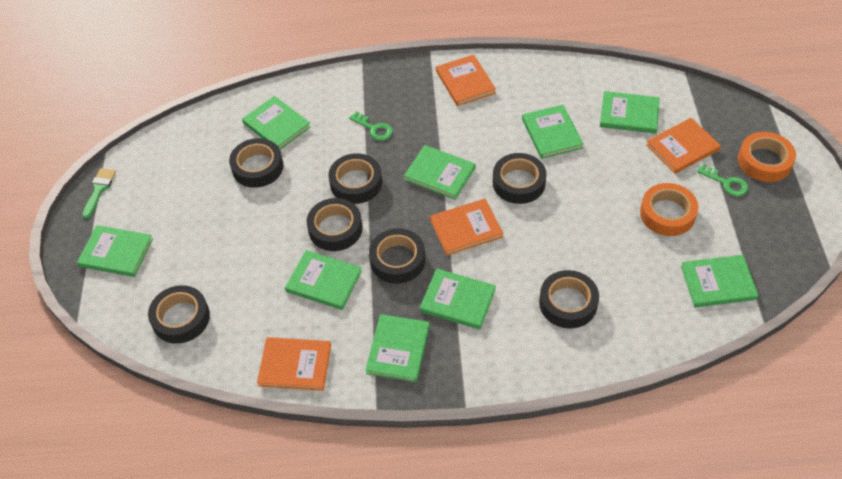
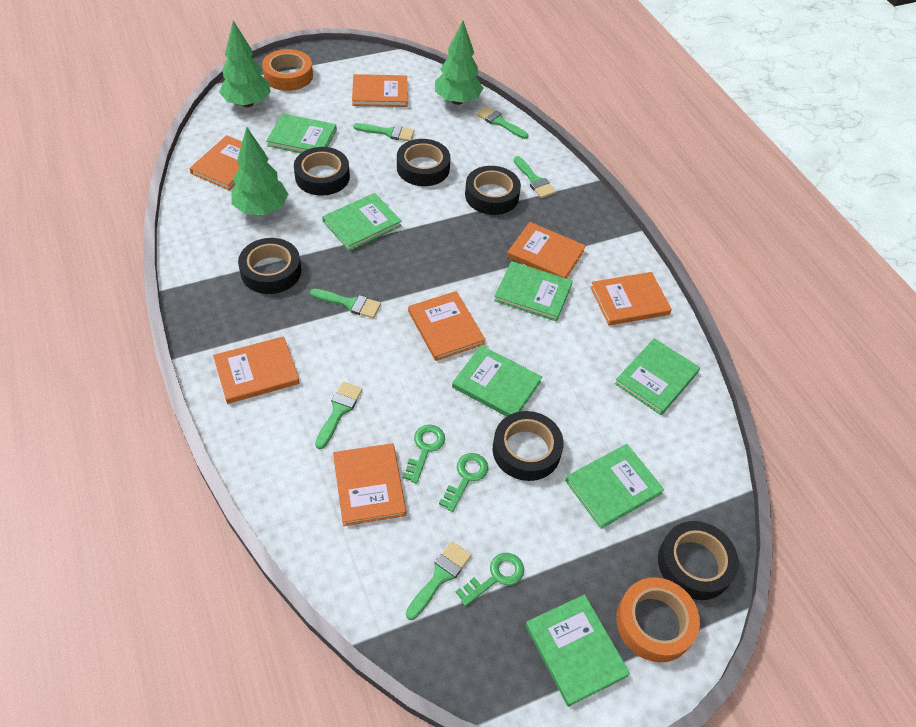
black tape: [148,285,210,344] [229,138,283,188] [307,198,363,251] [328,153,382,204] [369,228,426,284] [493,153,547,204] [539,270,599,329] = 7 -> [238,238,301,294] [294,147,350,196] [397,139,450,186] [465,166,521,215] [493,411,564,481] [658,521,739,600] = 6
green book: [77,225,153,277] [242,96,311,150] [285,250,362,310] [365,314,430,382] [404,145,475,200] [420,269,496,329] [522,105,584,159] [600,91,660,134] [681,255,759,307] = 9 -> [266,113,337,153] [322,193,402,251] [452,345,542,417] [494,261,573,322] [525,595,630,707] [565,444,664,529] [615,338,700,415] = 7
green brush: [82,168,116,219] = 1 -> [310,289,381,318] [315,381,363,449] [353,123,415,141] [406,541,471,620] [476,106,529,139] [514,156,556,198] = 6
green key: [349,111,393,141] [697,164,748,197] = 2 -> [402,425,445,483] [439,453,488,512] [456,553,524,606] = 3
green tree: none = 0 -> [219,20,271,107] [231,127,288,215] [435,20,483,105] = 3
orange book: [257,337,331,391] [430,199,503,256] [436,54,496,106] [646,118,721,174] = 4 -> [189,135,264,190] [213,336,299,404] [333,443,406,526] [352,74,407,107] [408,291,486,361] [507,222,586,278] [591,272,672,325] = 7

